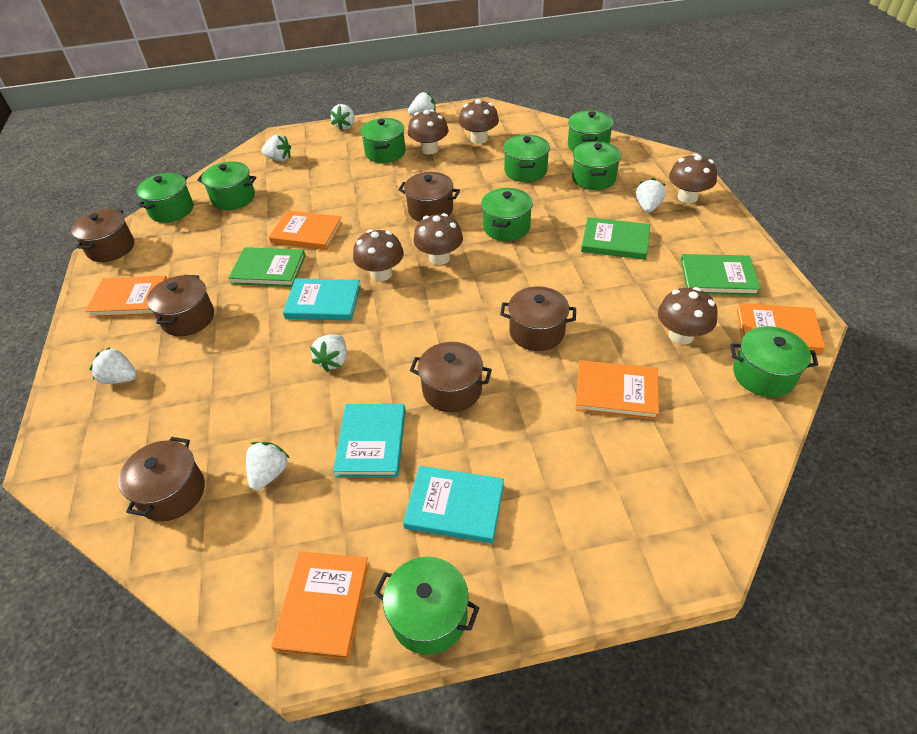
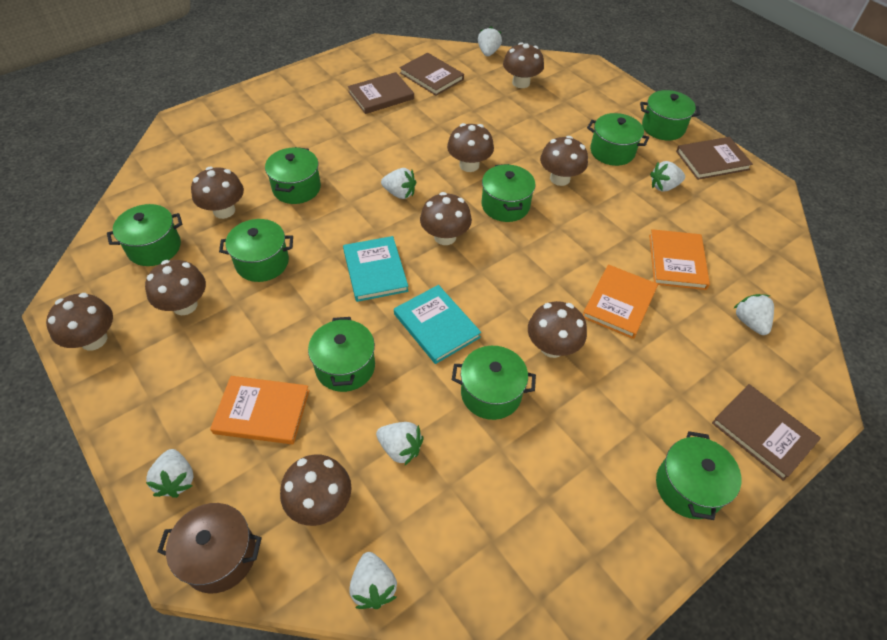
brown book: none = 0 -> [348,72,414,114] [399,53,464,96] [676,137,753,180] [712,384,821,481] = 4
brown mushroom: [353,229,404,281] [408,110,449,155] [413,213,463,265] [459,99,499,144] [658,287,718,345] [669,153,717,203] = 6 -> [46,293,113,350] [145,260,206,315] [191,167,244,219] [280,454,352,526] [420,192,472,245] [447,123,494,172] [503,42,544,88] [528,301,587,358] [540,136,588,186] = 9
brown pot: [71,209,134,262] [118,437,205,521] [147,275,214,336] [398,172,460,222] [410,342,492,413] [500,286,576,351] = 6 -> [157,503,262,593] = 1
green book: [228,247,306,287] [581,217,650,260] [681,254,761,295] = 3 -> none = 0
orange book: [85,276,167,318] [269,210,343,250] [271,551,369,659] [576,360,659,420] [736,303,825,354] = 5 -> [210,376,310,444] [583,264,658,339] [649,229,710,290] = 3
turquoise book: [283,278,361,321] [333,404,406,477] [403,466,504,543] = 3 -> [343,236,408,302] [394,285,481,364] = 2

